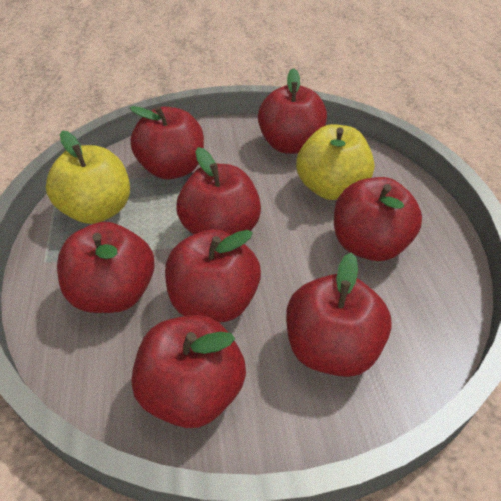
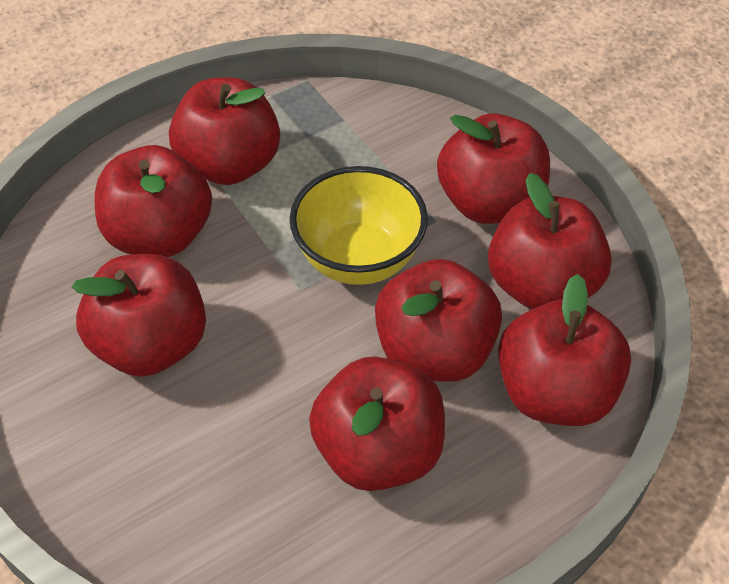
yellow apple: [46,131,130,224] [296,124,375,200] = 2 -> none = 0
yellow bowl: none = 0 -> [289,166,428,285] = 1

